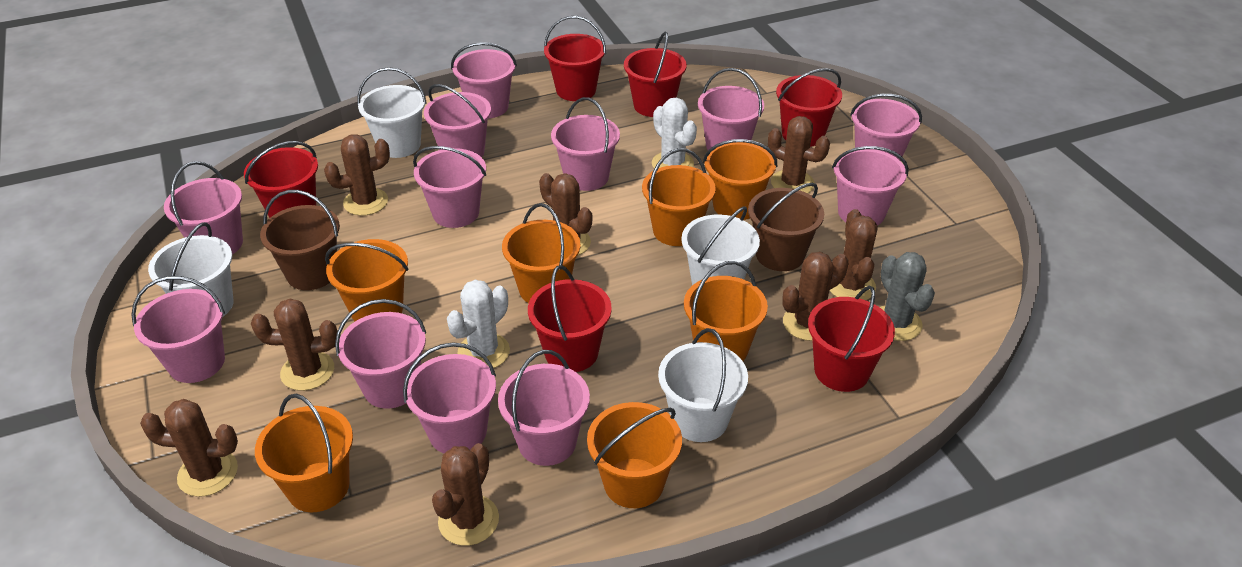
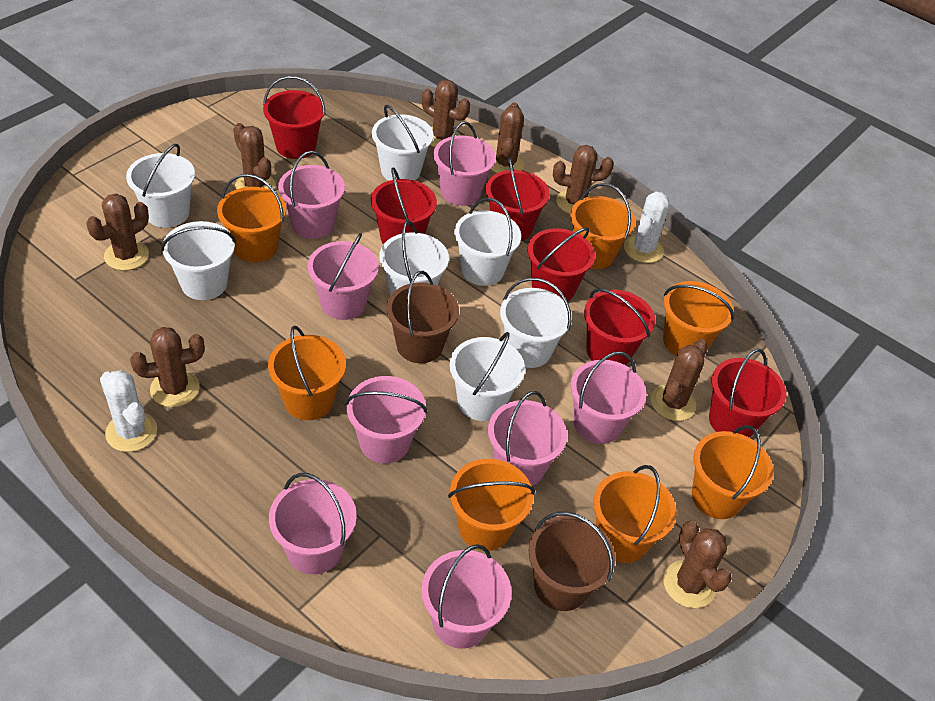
grey cactus: [880,252,935,341] = 1 -> none = 0
pink bucket: [131,276,225,383] [164,161,243,255] [335,299,426,409] [403,342,496,453] [413,146,487,228] [424,84,491,157] [451,42,517,118] [498,350,590,466] [551,97,620,191] [698,68,764,150] [832,146,909,226] [850,94,922,161] = 12 -> [269,473,357,575] [278,151,345,239] [308,233,379,320] [345,376,428,463] [421,544,512,649] [433,121,496,206] [488,391,567,486] [571,351,646,444] = 8
white bucket: [148,222,234,316] [357,67,427,158] [658,328,748,442] [681,206,760,285] = 4 -> [126,144,195,228] [161,221,236,300] [372,105,434,181] [380,220,449,296] [450,332,525,421] [454,198,521,286] [500,278,572,368] = 7

